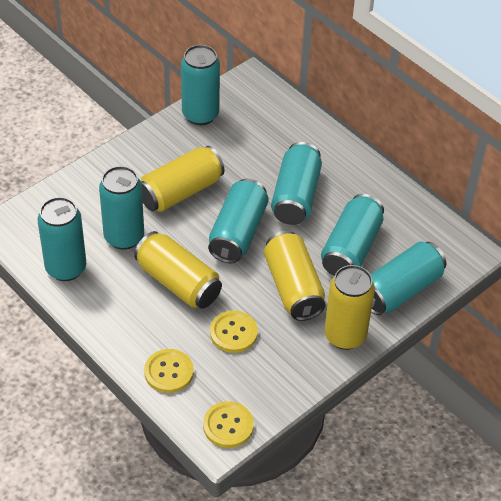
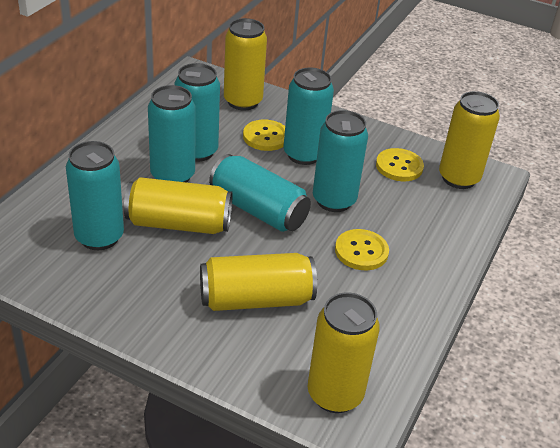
turquoise can: [38,197,86,281] [99,166,144,250] [181,45,220,125] [208,179,269,263] [271,142,322,225] [321,194,384,276] [371,241,447,315] = 7 -> [66,141,124,250] [148,85,196,182] [174,63,220,162] [209,154,311,232] [284,67,334,165] [313,110,368,212] = 6
yellow can: [134,231,222,309] [141,146,225,212] [264,231,326,321] [324,265,375,350] = 4 -> [124,177,232,234] [200,253,317,311] [224,18,267,110] [308,292,380,413] [439,91,500,189] = 5

